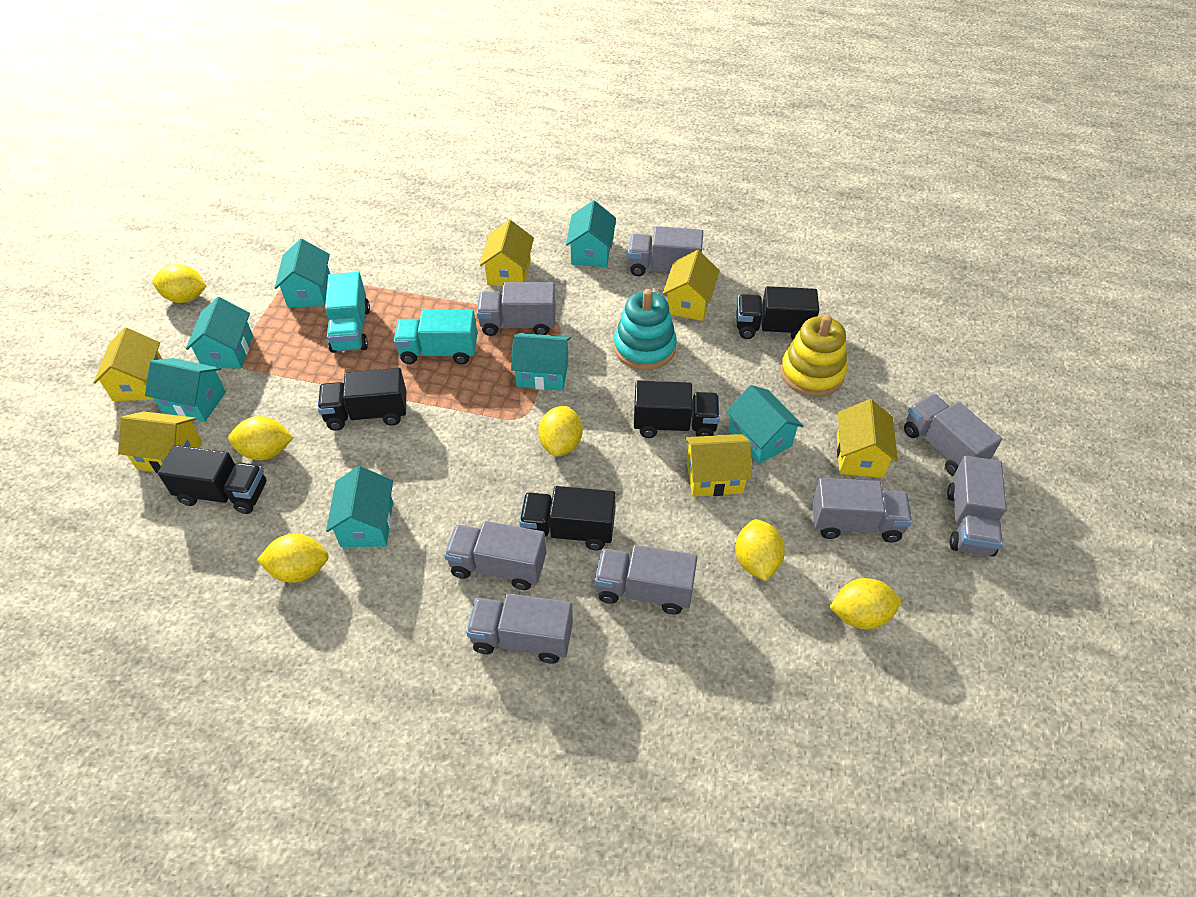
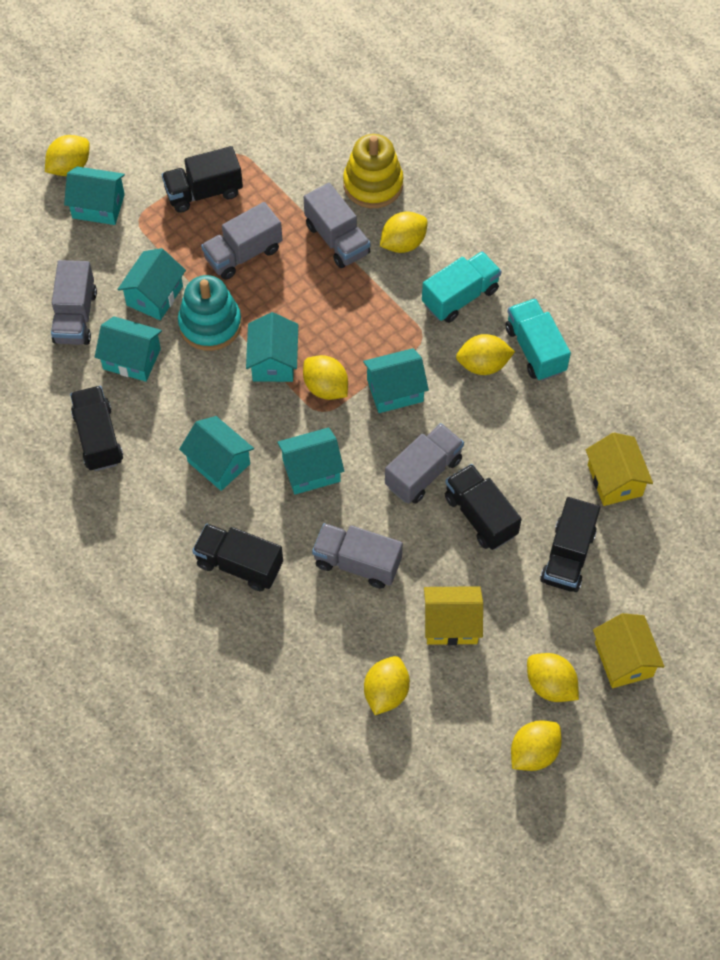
grey truck: [444,521,546,590] [466,593,573,664] [477,282,556,336] [595,545,697,615] [628,226,703,276] [812,478,912,543] [904,394,1002,476] [947,456,1007,557] = 8 -> [51,260,97,345] [201,202,282,280] [304,183,370,268] [312,523,403,589] [385,423,464,504] = 5
yellow house: [93,327,162,401] [118,411,202,473] [480,220,534,286] [663,250,720,321] [685,434,752,497] [837,399,898,478] = 6 -> [424,586,483,645] [586,433,653,506] [593,613,665,688] = 3
yellow lemon: [153,264,206,303] [228,416,293,460] [257,534,329,583] [538,406,582,456] [735,519,785,581] [829,578,901,629] = 6 -> [45,135,90,176] [303,355,348,400] [364,656,410,715] [380,211,428,253] [456,334,515,375] [511,720,562,771] [527,653,579,702] = 7

